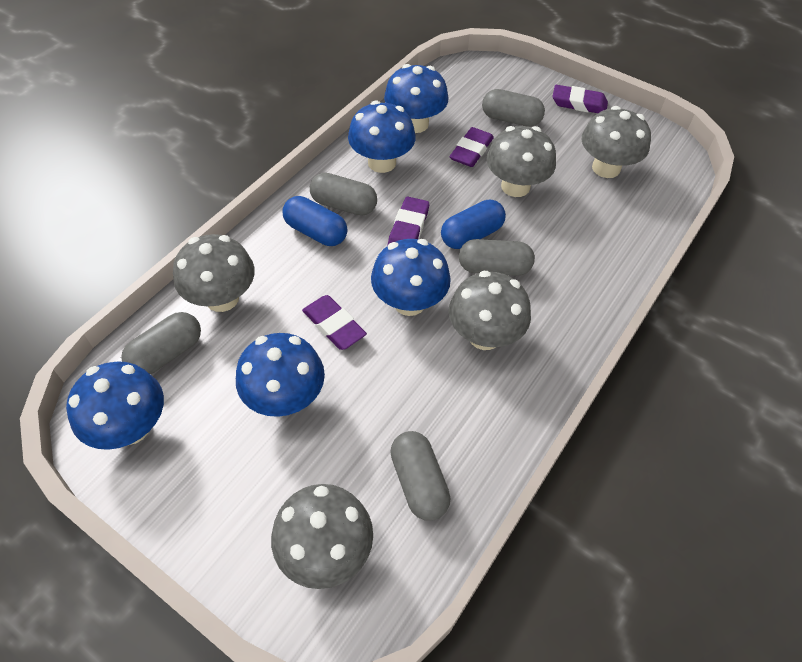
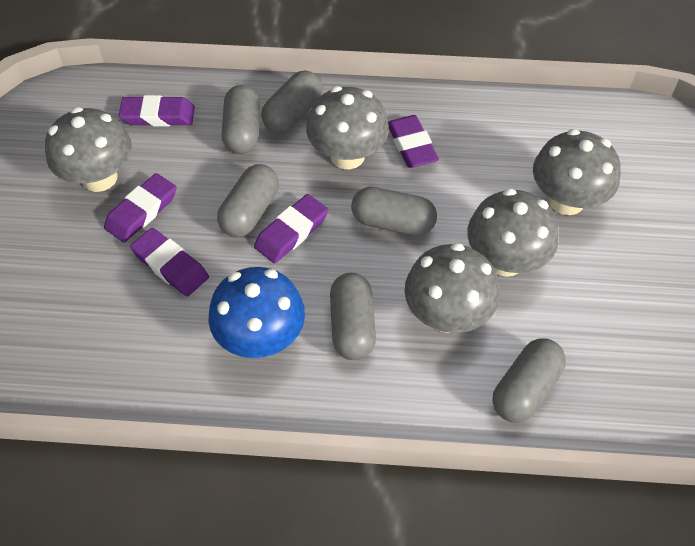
blue capsule: [282,196,348,246] [441,200,506,249] = 2 -> none = 0
blue mushroom: [66,361,164,450] [236,333,325,417] [348,101,416,173] [371,239,451,316] [384,64,449,133] = 5 -> [209,267,305,358] = 1
grey capsule: [121,312,201,374] [310,173,377,216] [390,431,450,521] [459,239,535,276] [482,89,545,127] = 5 -> [217,164,279,237] [222,85,260,154] [261,71,323,133] [330,273,376,360] [351,187,437,236] [493,338,566,423] = 6
purple eraser: [302,295,367,350] [387,197,429,246] [450,127,494,167] [552,85,608,113] = 4 -> [104,173,177,242] [119,95,195,126] [130,228,209,297] [254,194,328,263] [388,115,439,168] = 5

